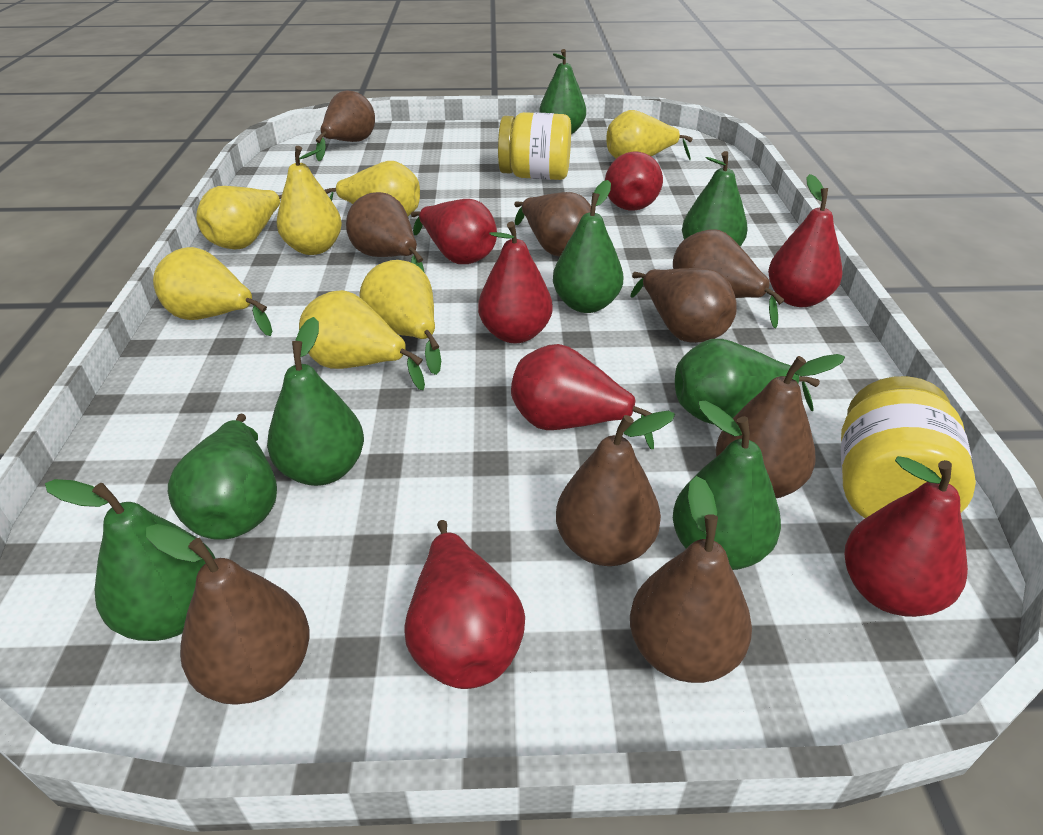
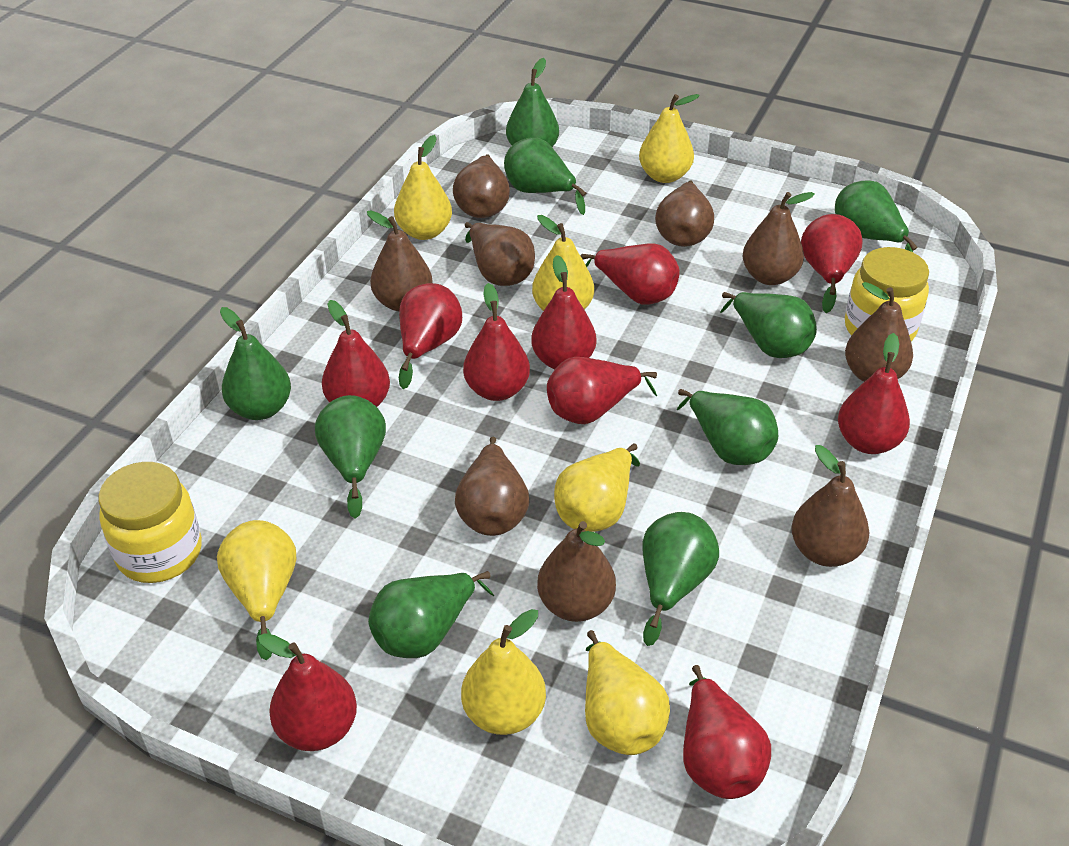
green pear: [45,479,216,641] [168,413,277,540] [267,317,364,486] [539,49,586,135] [553,180,623,313] [673,401,781,570] [675,339,820,424] [682,151,748,246] = 8 -> [220,307,291,420] [315,395,386,518] [368,571,494,658] [504,137,586,215] [506,58,559,147] [642,512,719,646] [677,389,778,465] [720,292,817,358] [835,180,918,252] = 9
red pear: [405,520,525,689] [411,199,497,264] [478,222,553,343] [511,344,654,449] [605,152,663,211] [768,174,842,307] [845,456,968,617] = 7 -> [258,633,357,751] [322,300,390,407] [399,283,462,389] [463,283,530,401] [531,255,596,369] [547,357,657,424] [581,244,680,305] [683,665,771,799] [801,214,862,313] [838,333,910,454] = 10

